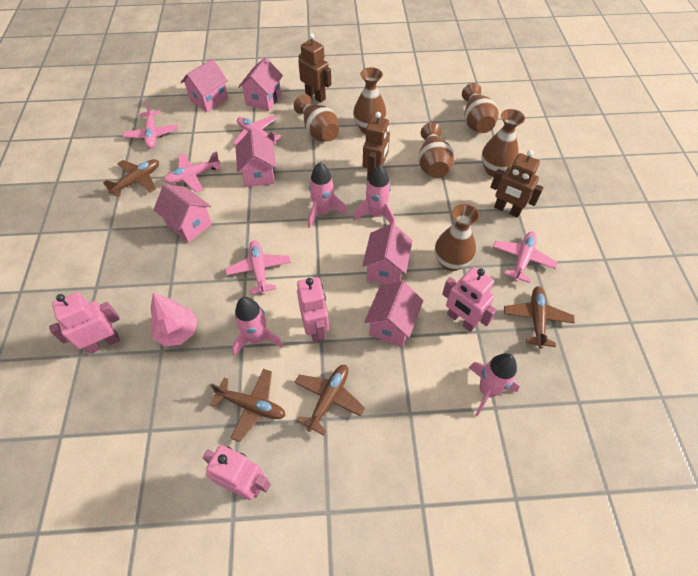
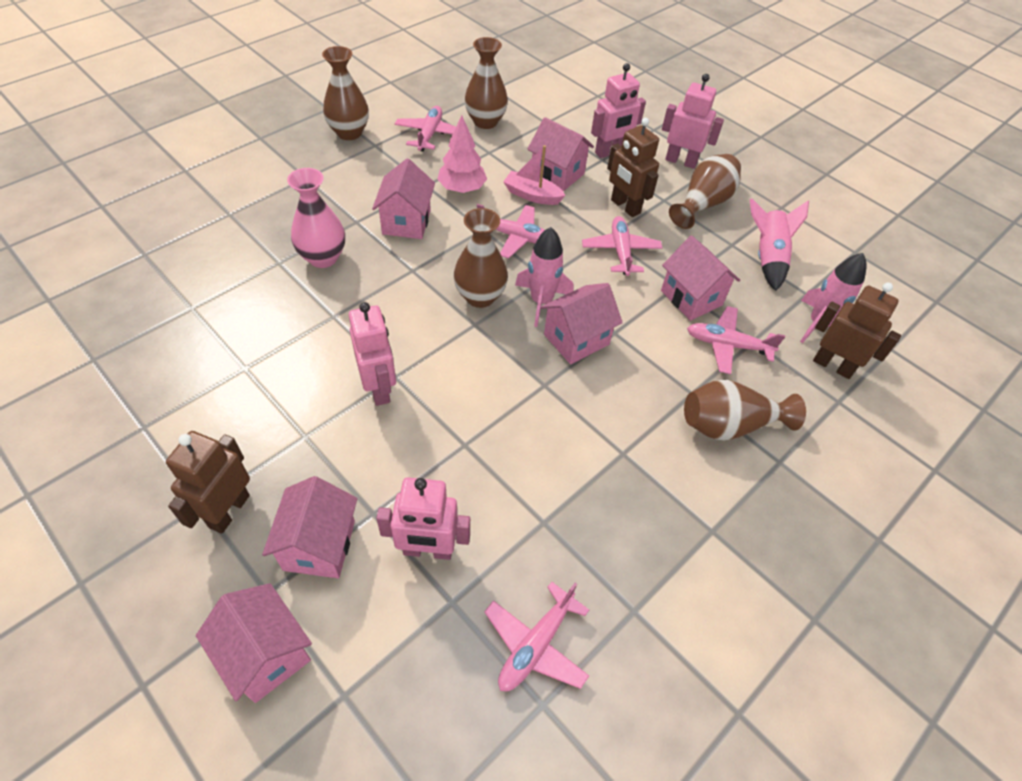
brown plane: [103,159,159,197] [210,369,286,442] [294,365,365,435] [504,286,575,349] = 4 -> none = 0
brown vase: [294,94,339,142] [353,67,387,134] [418,122,454,178] [435,204,480,271] [462,83,499,133] [481,109,525,177] = 6 -> [322,46,369,140] [454,208,508,308] [465,37,508,129] [669,154,741,229] [684,380,806,441] = 5
pink boat: none = 0 -> [503,145,566,205] = 1
pink rocket: [232,297,283,356] [308,162,347,228] [353,165,395,224] [469,353,520,417] = 4 -> [515,227,573,327] [750,198,809,291] [800,253,866,343] = 3
pink vase: none = 0 -> [287,168,345,268] = 1

